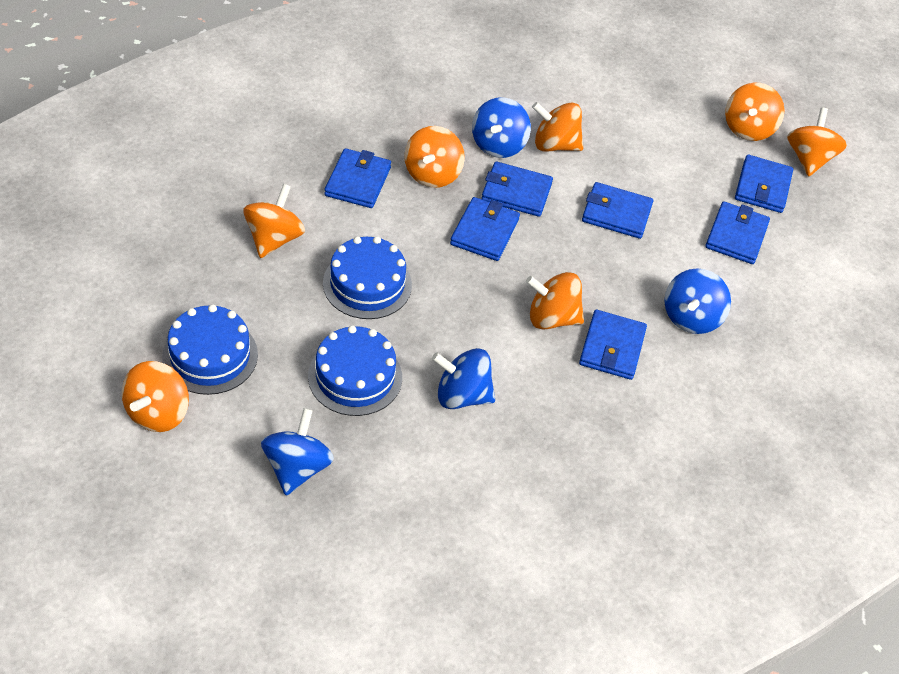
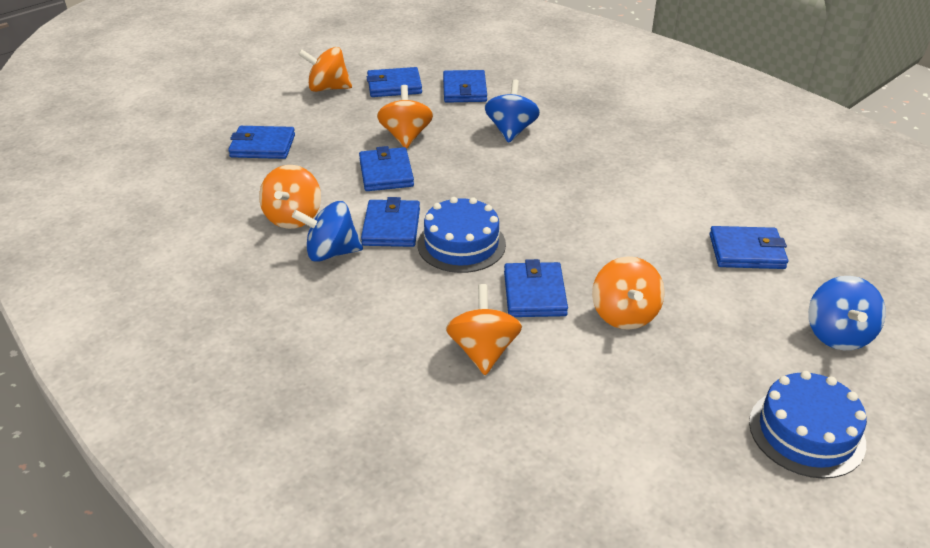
blue cake: [162,304,258,395] [308,325,402,416] [323,236,412,319] = 3 -> [418,197,506,273] [749,371,867,479] = 2
blue spinning top: [261,408,334,496] [432,348,495,409] [472,97,531,158] [664,269,731,334] = 4 -> [292,201,363,262] [485,79,540,143] [808,276,886,350] = 3
orange spinning top: [122,361,189,432] [243,184,305,258] [404,126,465,188] [526,272,584,330] [532,102,583,152] [725,83,785,141] [787,108,847,176] = 7 -> [259,165,321,229] [298,47,352,92] [377,85,433,149] [446,284,522,375] [592,256,665,330] = 5

